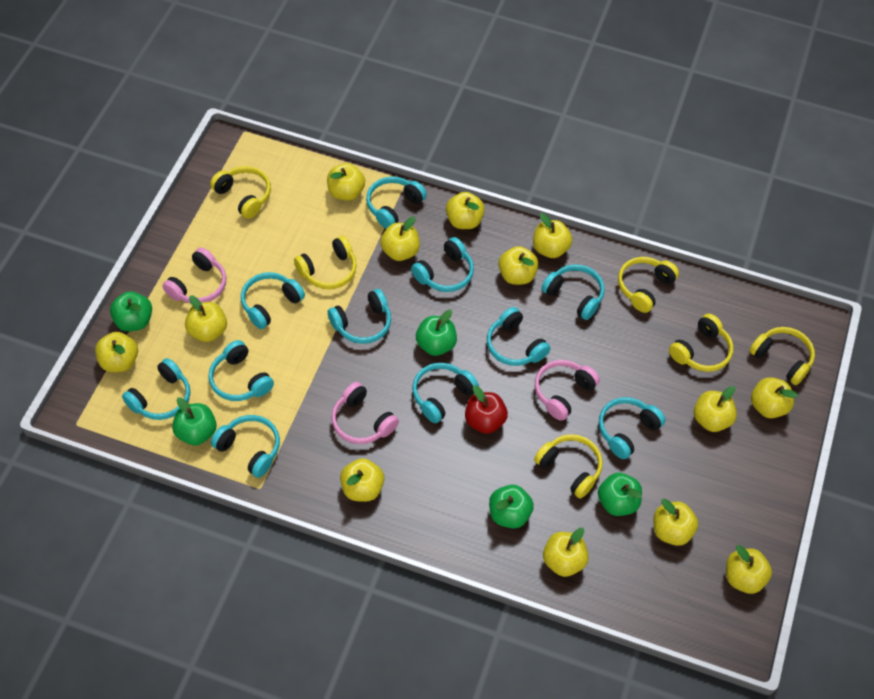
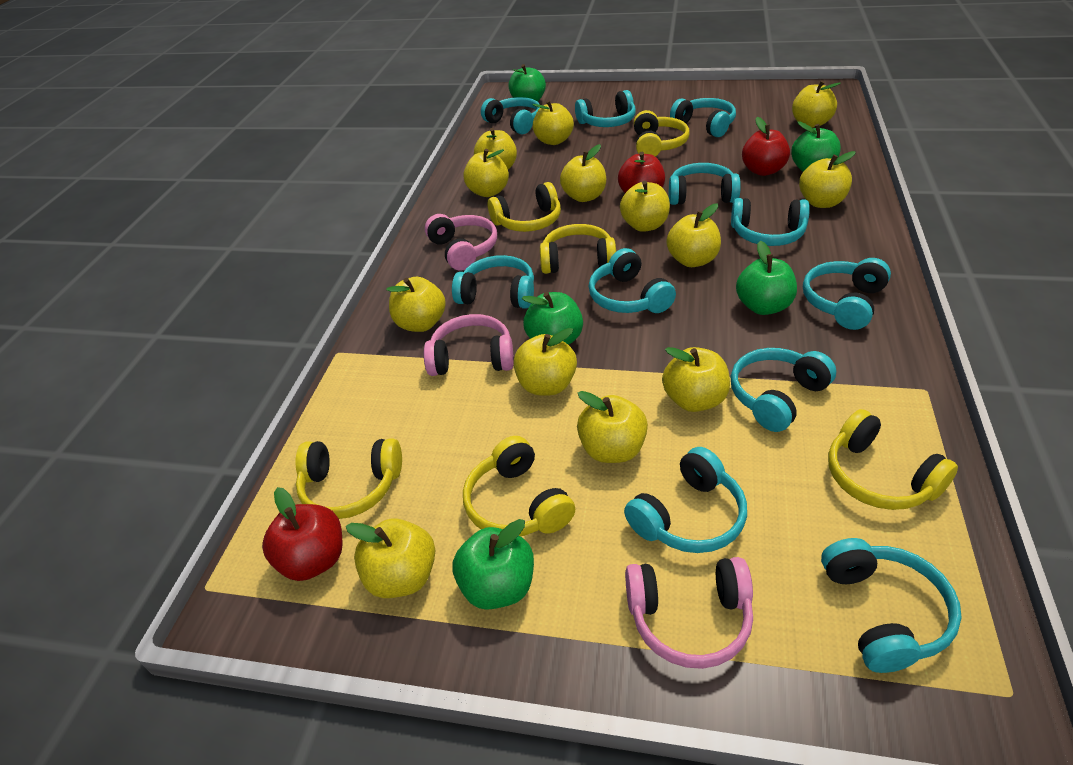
red apple: [465,386,508,434] = 1 -> [262,487,343,581] [618,152,665,193] [742,117,790,176] = 3

